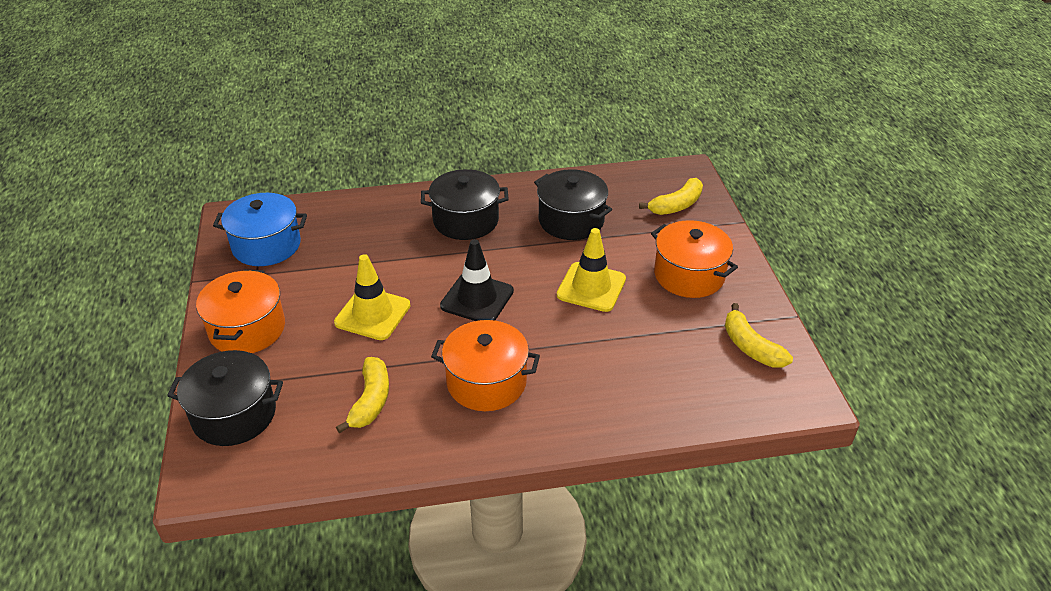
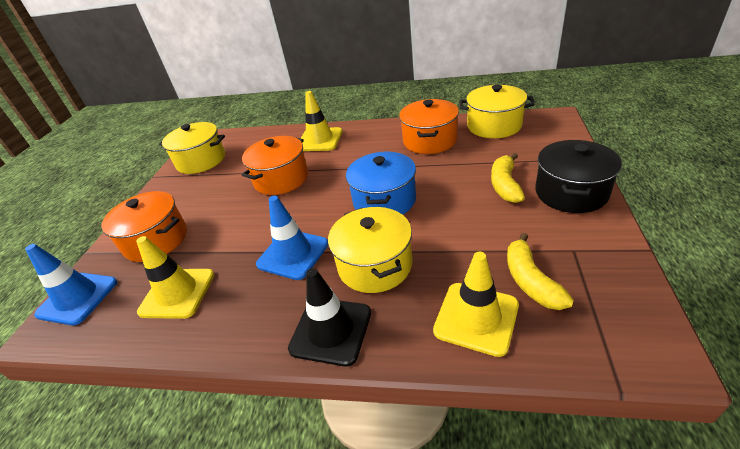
black pot: [167,350,283,446] [421,169,509,240] [534,169,612,240] = 3 -> [535,140,622,213] = 1
blue traffic cone: none = 0 -> [25,244,117,325] [256,196,328,280] = 2
yellow banana: [336,357,389,433] [639,178,703,215] [725,303,793,368] = 3 -> [491,153,525,203] [507,233,574,310] = 2
yellow pot: none = 0 -> [159,122,225,174] [328,207,412,293] [459,85,535,138] = 3
yellow traffic cone: [334,254,411,340] [557,228,626,312] = 2 -> [136,236,214,319] [300,91,343,151] [433,252,519,357] = 3

